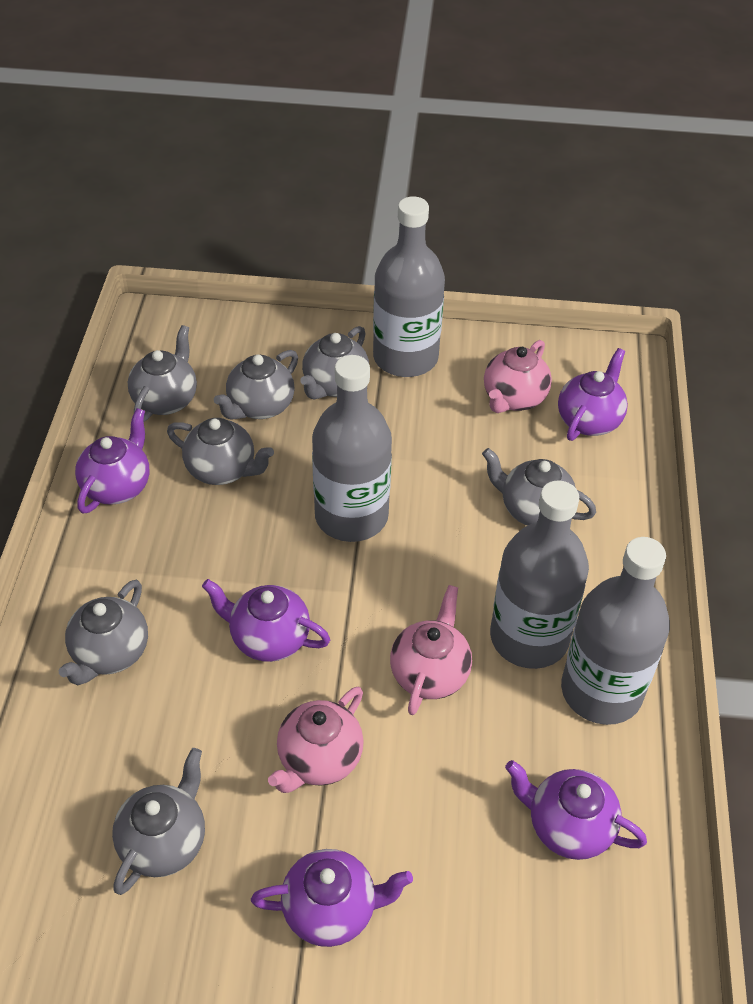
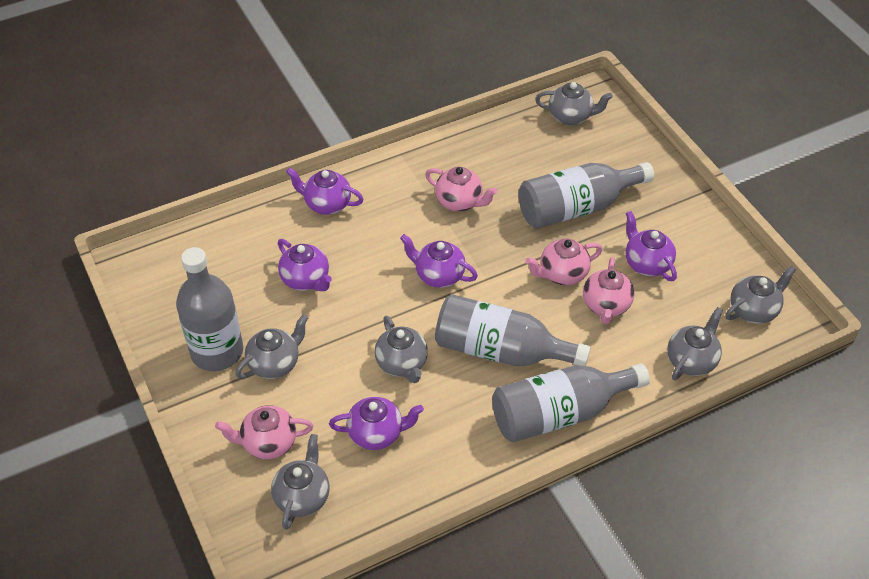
grey teapot: [59,580,148,685] [112,748,205,895] [128,325,197,422] [167,418,274,485] [214,350,298,420] [300,326,369,399] [482,448,596,526] = 7 -> [235,314,308,379] [271,434,329,530] [375,316,428,383] [535,82,613,125] [667,307,723,380] [725,266,796,324] = 6
pink teapot: [268,687,364,793] [390,585,472,715] [484,340,552,413] = 3 -> [215,405,313,459] [425,167,497,211] [526,239,603,285] [583,257,634,324] = 4

